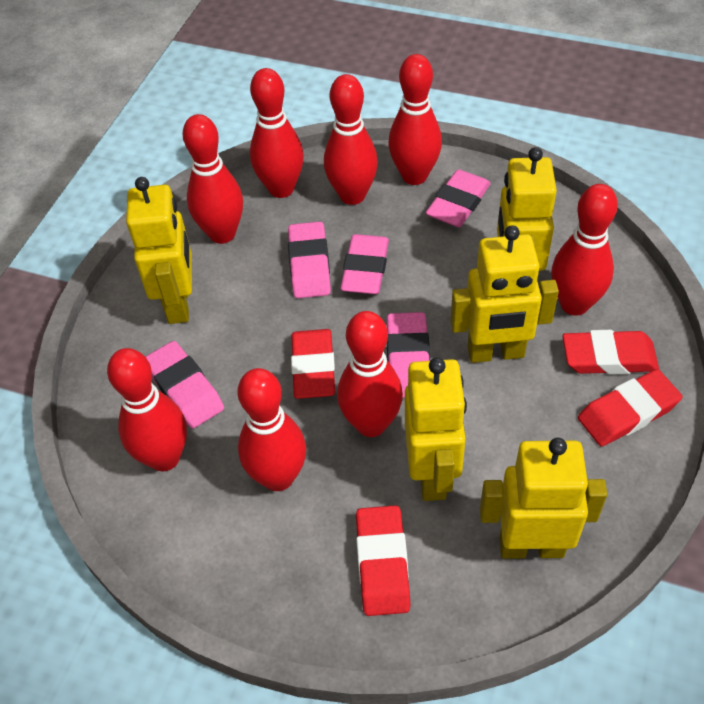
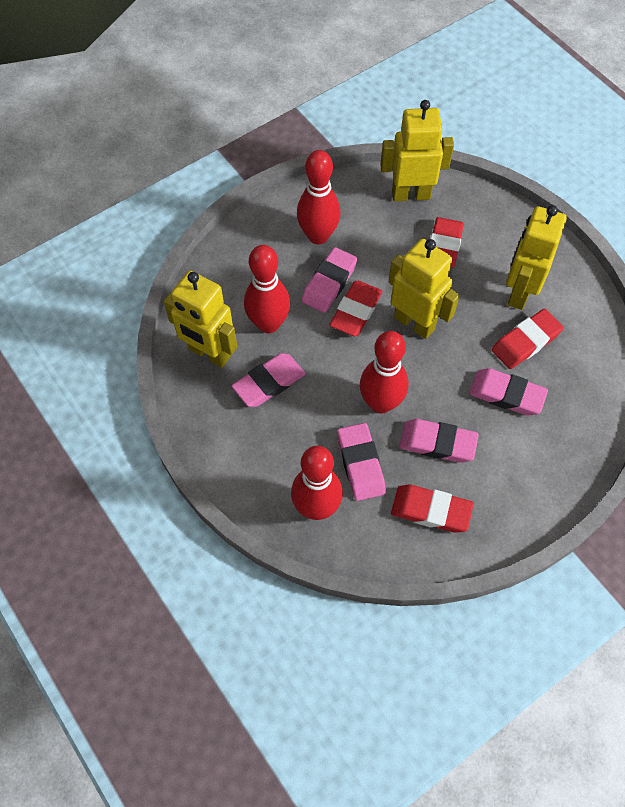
red bowling pin: [107,348,187,471] [183,114,243,244] [237,368,306,491] [250,68,304,198] [324,74,378,205] [337,311,403,437] [388,54,442,185] [551,184,618,316] = 8 -> [244,245,290,333] [291,446,343,520] [297,150,341,244] [360,331,409,414] = 4
yellow robot: [126,177,192,324] [405,357,467,501] [450,225,559,363] [480,438,607,558] [497,147,557,271] = 5 -> [164,271,237,368] [380,100,454,202] [389,239,460,339] [506,205,567,310] = 4

